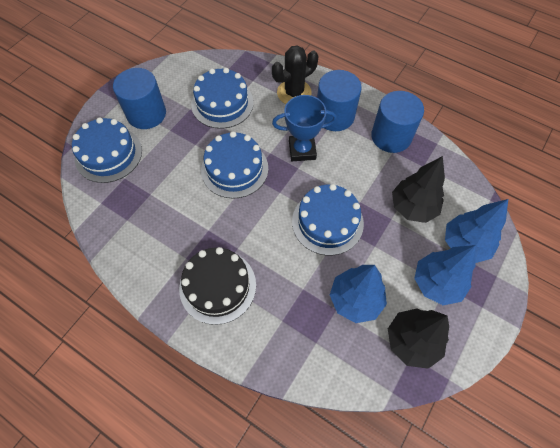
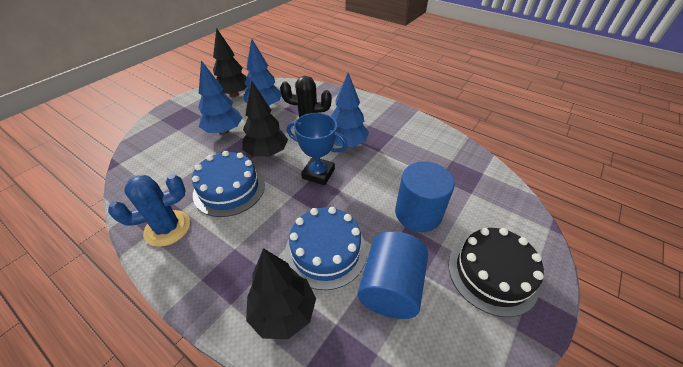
black tree: [388,308,449,369] [392,156,445,223] = 2 -> [213,27,247,97] [242,81,288,157] [246,248,316,339] = 3
blue cactus: none = 0 -> [108,174,190,247] = 1
blue cake: [72,117,142,183] [191,68,254,129] [201,131,268,199] [292,184,364,255] = 4 -> [192,151,265,217] [285,207,367,290] = 2
blue cylinder: [113,68,166,129] [317,70,362,131] [371,91,424,153] = 3 -> [358,231,428,319] [395,161,455,232] = 2

